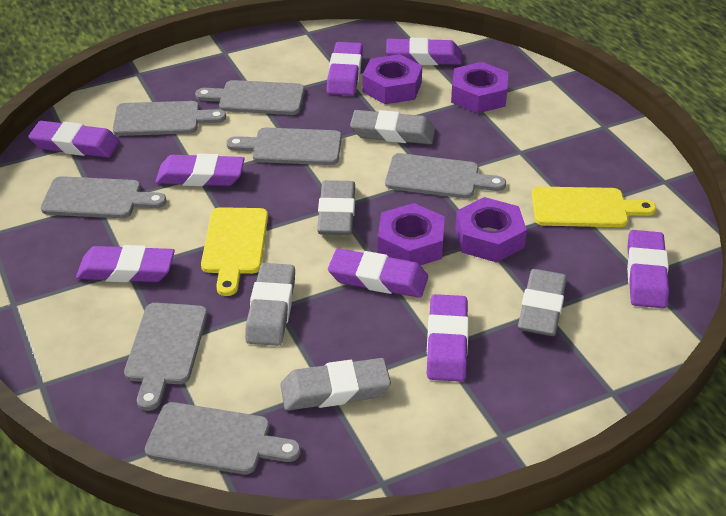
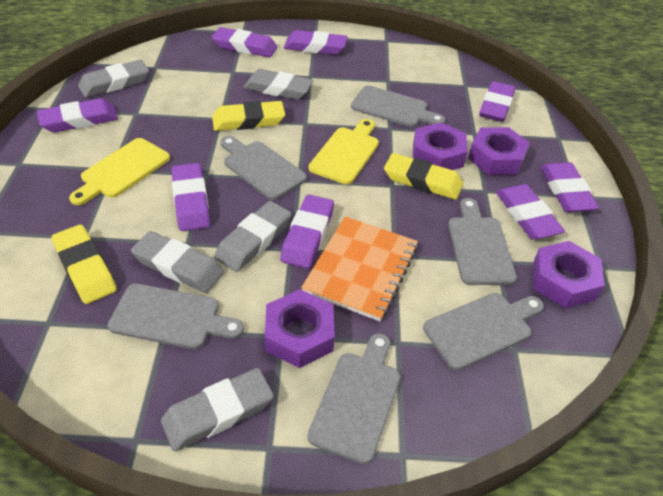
grey cutting board: [41,176,166,219] [113,101,226,136] [124,303,207,411] [145,402,301,474] [195,80,305,115] [226,128,342,165] [385,153,506,198] = 7 -> [108,283,244,349] [220,136,307,200] [307,333,401,464] [351,85,445,127] [423,293,544,370] [448,198,517,285] = 6
orange notebook: none = 0 -> [301,216,418,321] = 1
yellow eraser: none = 0 -> [52,224,117,304] [212,101,285,131] [384,153,463,200] = 3

